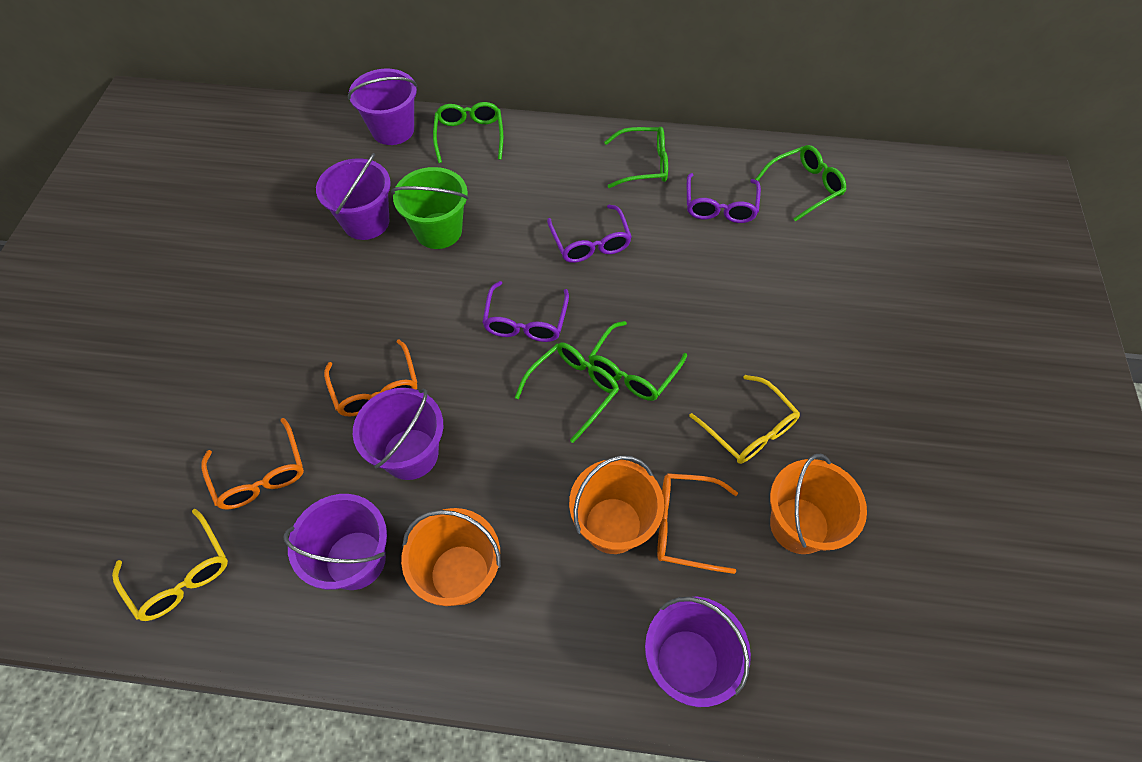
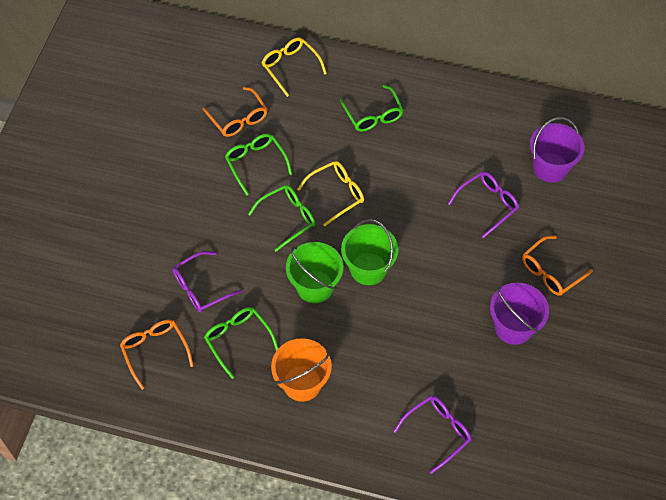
green bucket: [391,167,469,249] = 1 -> [286,242,343,303] [341,219,398,285] = 2
green glasses: [433,102,503,163] [515,342,619,443] [589,321,687,401] [604,127,668,188] [755,145,846,222] = 5 -> [204,307,279,379] [225,133,292,195] [248,185,315,251] [340,85,403,131] = 4
orange bucket: [401,508,501,606] [569,455,664,554] [770,454,867,554] = 3 -> [271,338,332,402] = 1
purple bucket: [283,494,387,590] [316,153,391,240] [348,69,418,145] [353,388,443,480] [645,597,751,707] = 5 -> [490,283,549,345] [530,117,584,183] = 2

